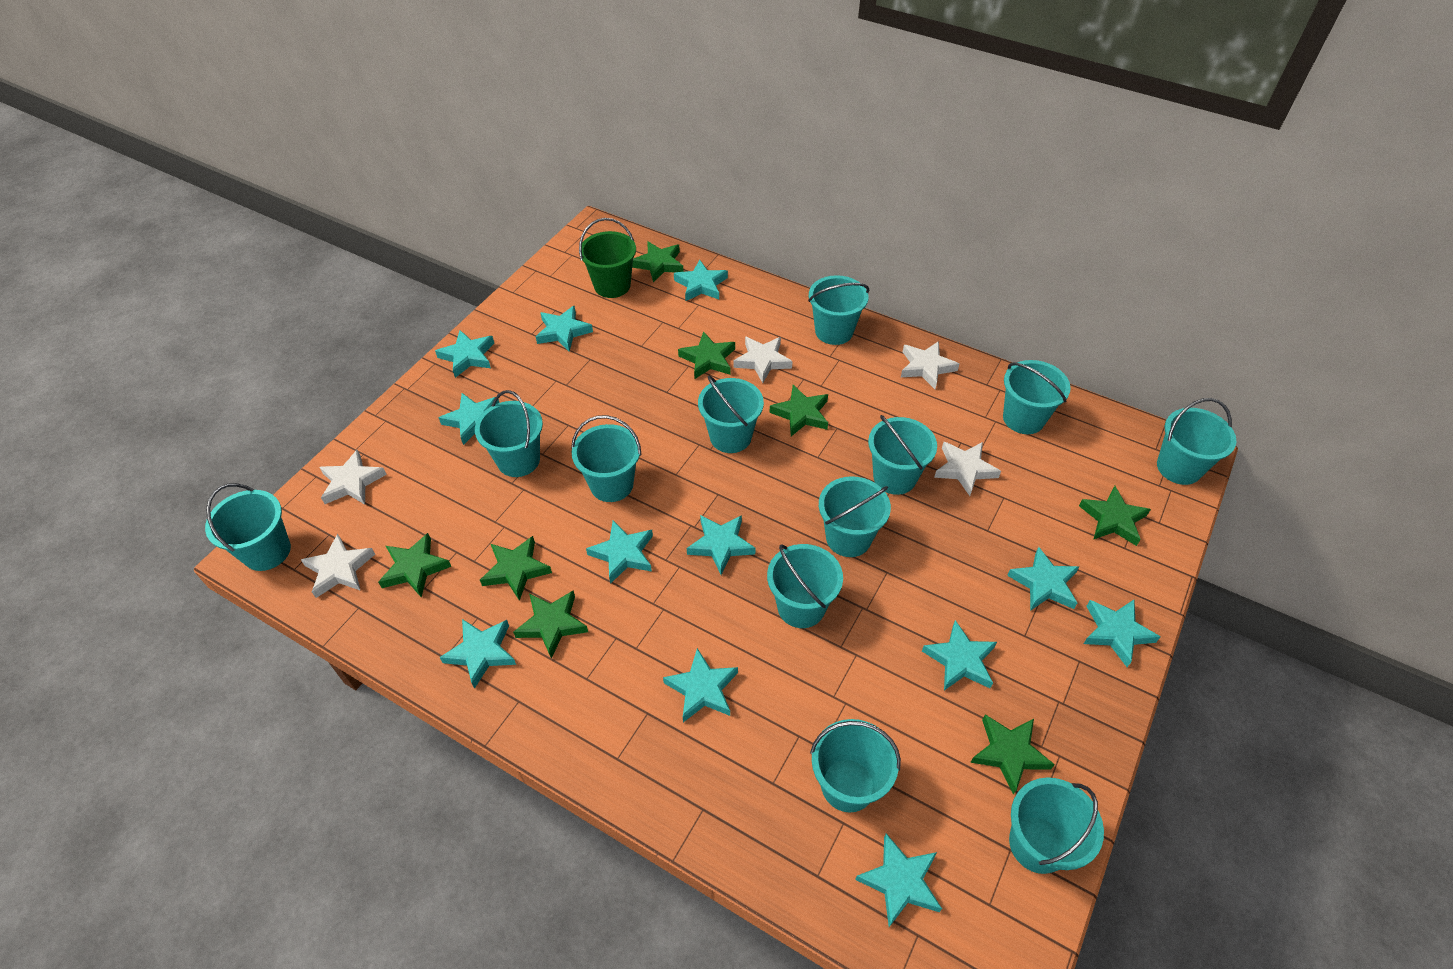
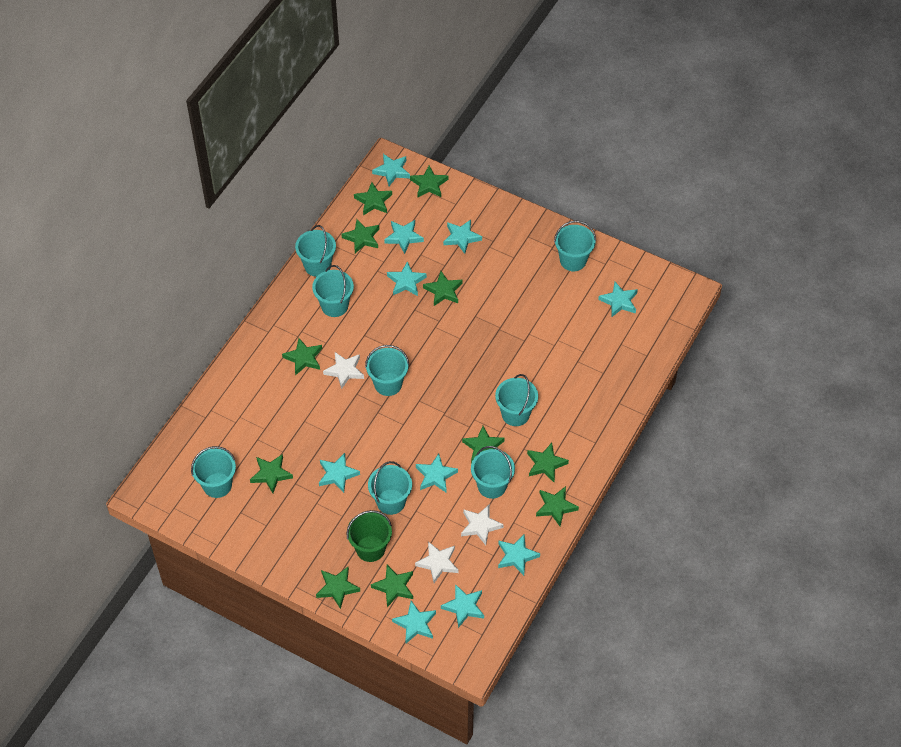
green star: [378,533,451,597] [480,536,552,601] [513,590,588,659] [632,241,683,283] [678,331,735,379] [769,385,828,436] [970,714,1055,794] [1079,486,1151,546] = 8 -> [250,454,293,493] [282,338,322,375] [316,567,361,609] [341,219,379,253] [354,182,392,215] [371,565,413,607] [410,166,448,198] [423,271,463,306] [462,426,505,463] [527,443,569,482] [536,486,579,526] = 11
turquoise bucket: [205,483,291,571] [475,390,543,477] [571,415,641,502] [698,376,764,453] [767,544,843,628] [808,275,869,345] [810,719,901,812] [819,476,891,557] [868,415,937,495] [1003,360,1071,434] [1009,778,1104,874] [1157,398,1237,485] = 12 -> [191,446,236,498] [295,225,336,277] [312,265,354,317] [365,345,409,396] [368,461,412,515] [471,446,515,499] [495,374,538,426] [554,220,596,271] = 8
turquoise star: [435,330,494,378] [439,393,499,445] [439,619,516,689] [536,306,593,352] [586,520,653,584] [663,648,738,722] [674,260,728,301] [687,515,756,575] [855,834,942,927] [922,620,997,690] [1007,547,1079,611] [1084,600,1161,667] = 12 -> [319,453,360,493] [372,154,410,186] [384,220,424,254] [387,261,427,296] [392,601,436,643] [416,453,458,493] [441,584,484,628] [443,220,482,254] [498,534,540,576] [598,282,638,317] = 10
white star: [301,534,375,598] [319,450,387,505] [734,336,793,383] [901,341,959,389] [934,442,1001,496] = 5 -> [323,352,364,389] [415,542,459,583] [461,505,504,545] = 3

